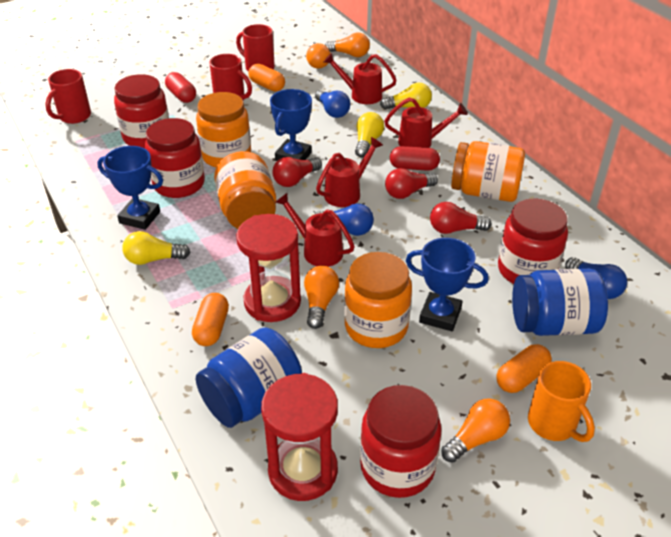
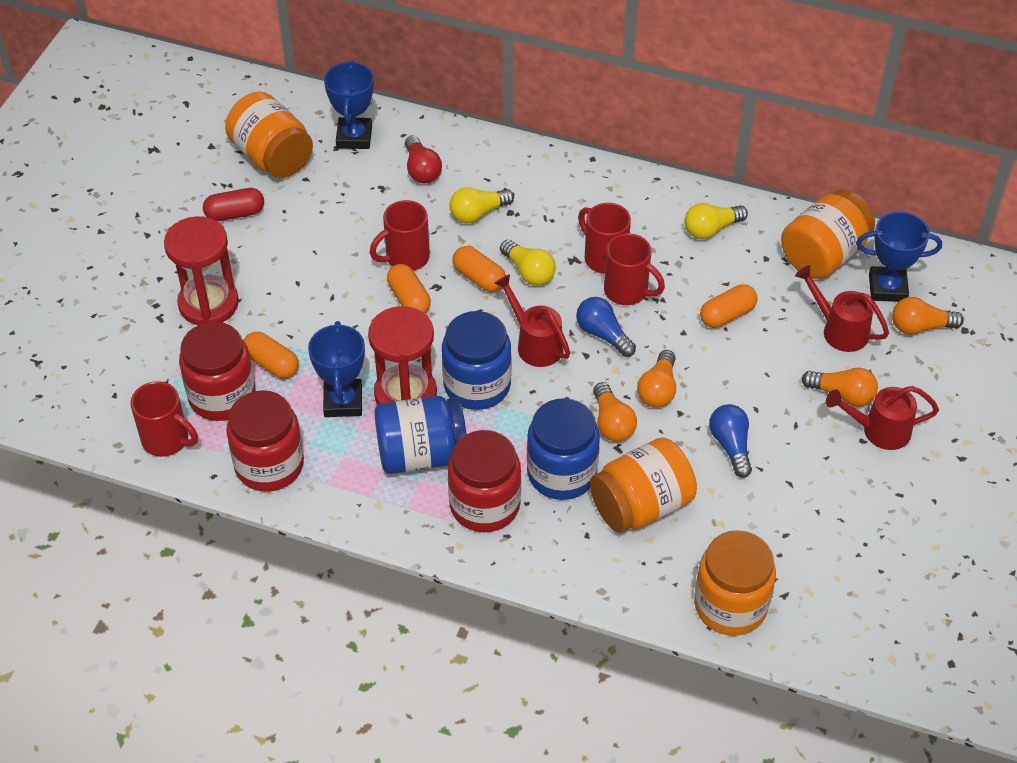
blue jar: [196,328,302,428] [512,269,608,336] = 2 -> [374,396,467,474] [442,311,511,410] [527,398,600,500] = 3
blue light bulb: [315,90,350,118] [315,203,374,236] [565,257,627,299] = 3 -> [576,297,636,357] [709,404,752,478] = 2
orange capsule: [192,293,229,346] [248,64,285,92] [496,344,552,393] = 3 -> [243,332,299,378] [387,264,431,314] [452,246,506,292] [700,284,758,328] = 4
orange mug: [528,361,595,442] = 1 -> none = 0
red capsule: [165,72,196,103] [390,146,440,171] = 2 -> [203,188,264,221] = 1
red jar: [114,74,169,149] [145,118,205,198] [360,385,442,498] [498,199,568,284] = 4 -> [179,322,256,421] [226,390,304,492] [448,430,521,532] = 3
red light bulb: [273,157,322,187] [385,168,438,199] [430,202,492,234] = 3 -> [405,135,442,183] = 1
red mug: [45,69,91,124] [209,54,252,101] [236,24,275,72] = 3 -> [130,381,198,457] [370,200,430,271] [578,203,631,274] [604,233,665,305] = 4
red watering can: [276,192,355,267] [316,137,383,207] [324,53,397,104] [384,97,468,148] = 4 -> [494,274,570,367] [795,265,889,352] [826,386,939,450] = 3

